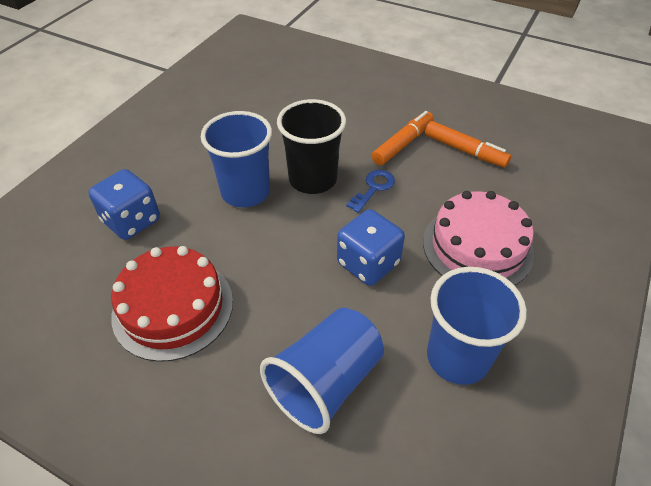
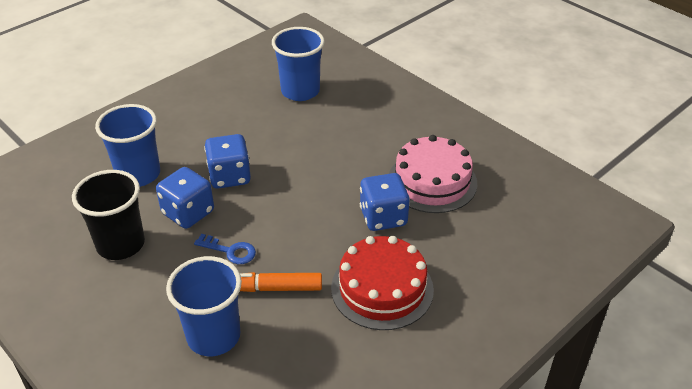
blue dice: [88,169,160,240] [337,209,405,286] = 2 -> [156,167,214,229] [204,134,251,189] [360,173,410,231] = 3
orange marker: [372,111,434,165] [425,121,511,167] = 2 -> [240,272,322,292] = 1

